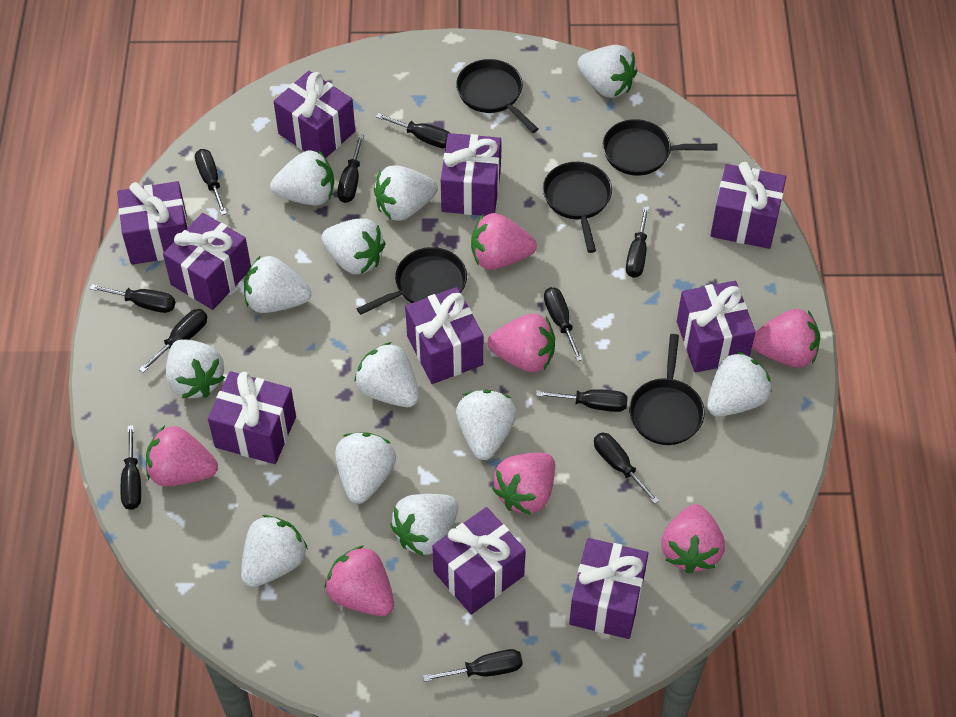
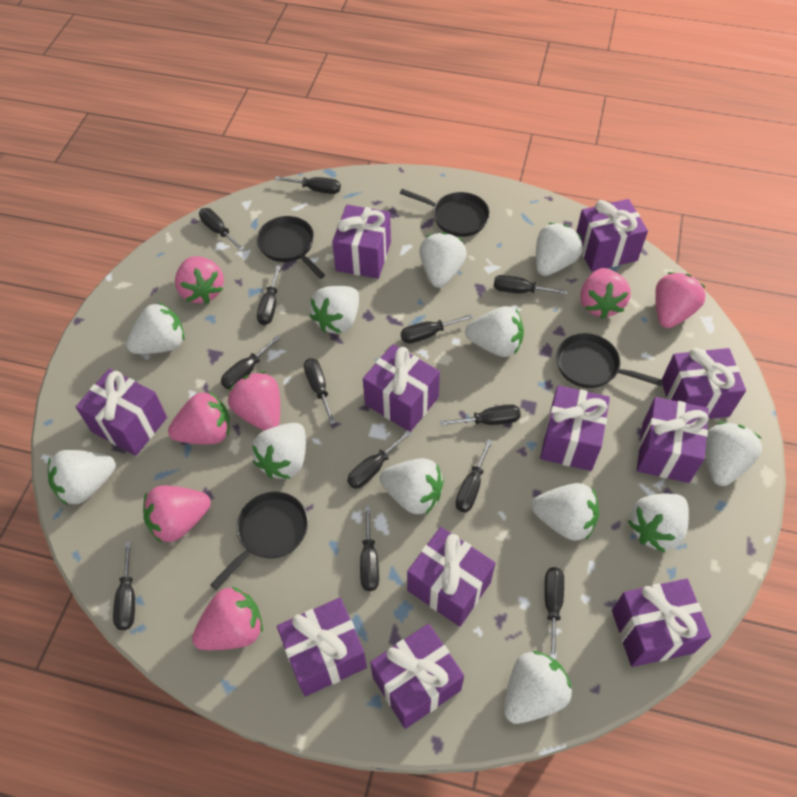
black pan: [356,247,467,315] [456,59,538,133] [543,162,612,253] [603,119,717,176] [629,334,705,445] = 5 -> [210,492,308,590] [257,216,325,279] [400,189,490,237] [556,333,663,388] = 4
black screwdriver: [90,284,175,313] [120,425,141,510] [139,309,207,373] [195,149,227,215] [337,135,364,203] [376,113,450,148] [423,649,523,682] [536,389,628,412] [544,287,583,361] [594,432,659,504] [626,206,649,278] = 11 -> [113,542,135,630] [199,208,244,251] [221,335,281,389] [257,265,281,325] [275,176,341,194] [304,358,336,424] [347,430,412,489] [360,506,379,591] [401,314,473,343] [440,404,521,426] [456,439,492,512] [494,275,567,294] [544,567,564,660] = 13
purple gift: [117,181,188,265] [163,213,251,310] [208,371,296,464] [274,71,355,158] [405,287,483,384] [432,507,526,615] [441,133,501,216] [569,538,648,639] [677,281,756,373] [710,162,786,249] = 10 -> [76,369,167,456] [277,598,367,696] [332,205,391,279] [363,344,440,432] [370,624,464,729] [407,527,495,627] [540,385,610,471] [576,199,648,272] [612,579,711,667] [637,397,709,483] [662,347,746,419] = 11

